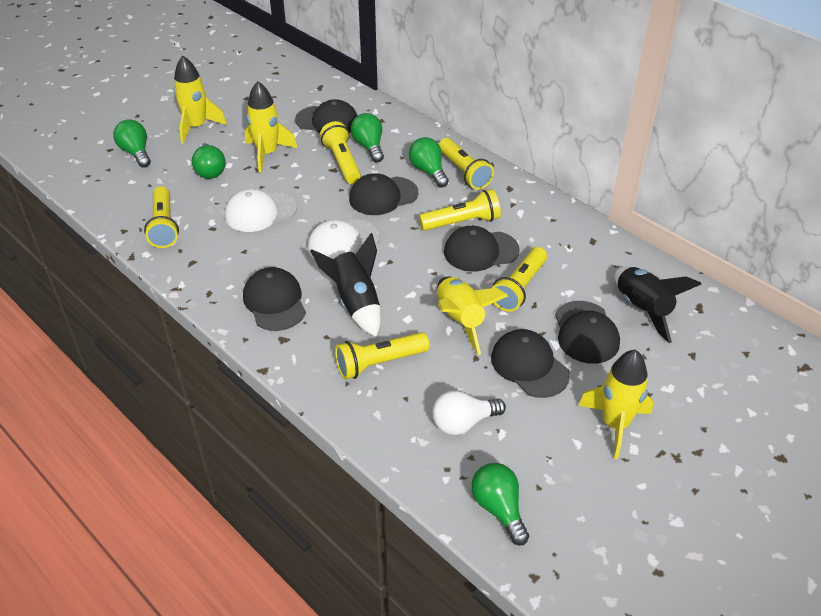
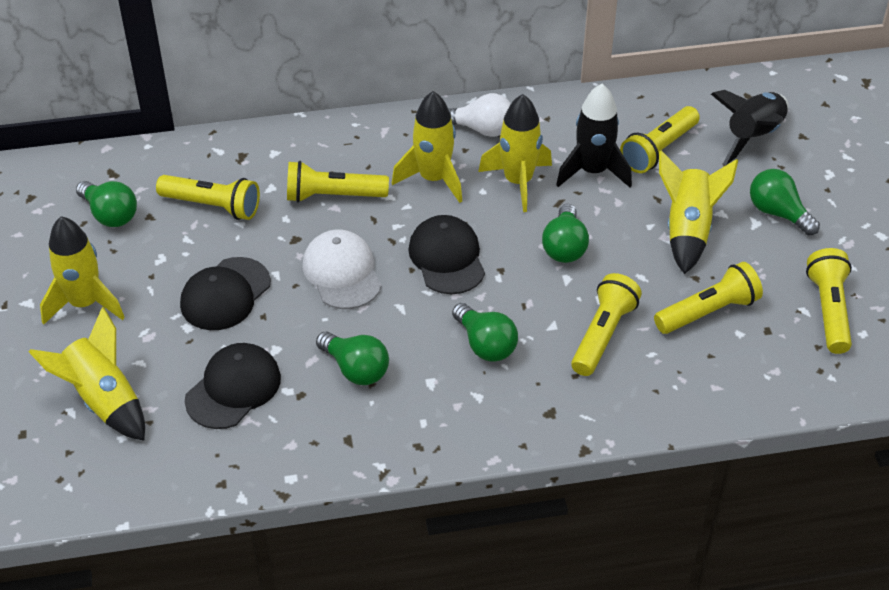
black cap: [243,267,306,331] [295,99,358,133] [349,173,418,215] [444,226,520,272] [491,329,570,398] [555,301,620,364] = 6 -> [180,257,271,330] [185,343,281,429] [408,215,485,294] = 3
white cap: [225,189,297,232] [308,219,380,260] = 2 -> [302,229,382,309] = 1
yellow rocket: [174,55,227,144] [245,81,297,173] [437,276,508,355] [578,350,653,459] = 4 -> [29,307,145,441] [40,216,125,325] [392,91,462,203] [478,94,552,212] [659,150,738,274] = 5

